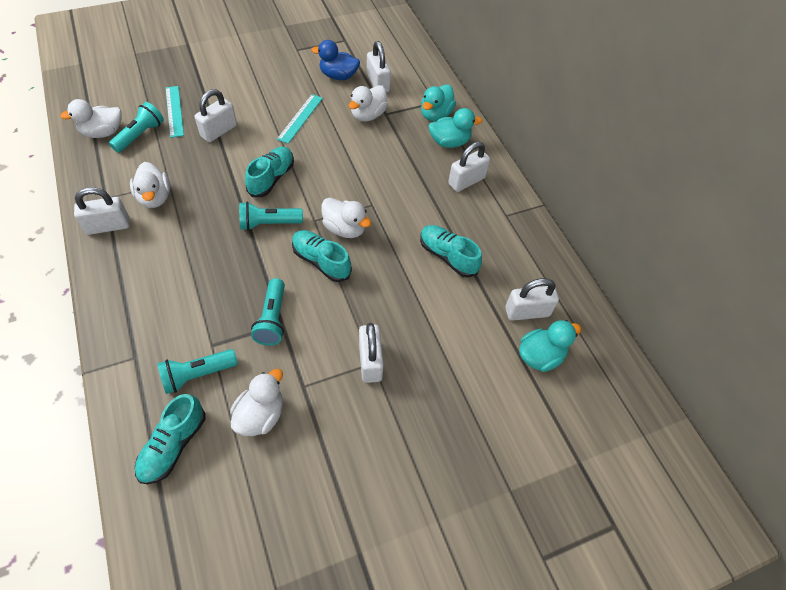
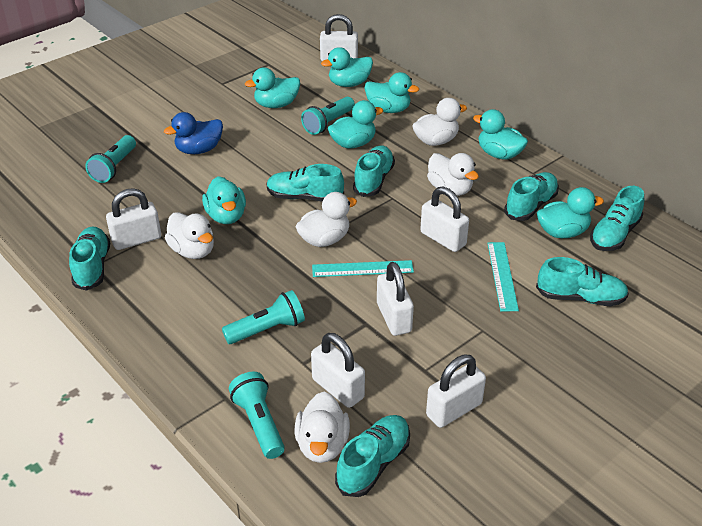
turquoise duck: [421,84,456,121] [429,108,482,148] [519,320,582,372] = 3 -> [202,176,246,224] [245,67,300,108] [321,47,373,87] [328,100,383,149] [365,72,419,113] [473,109,528,160] [537,187,604,238] = 7
turquoise shoe: [135,394,206,484] [245,147,294,197] [292,230,352,282] [420,225,482,278] = 4 -> [69,226,110,291] [266,164,344,202] [335,415,410,497] [353,146,395,197] [504,172,559,221] [536,257,629,307] [590,186,644,251] = 7

